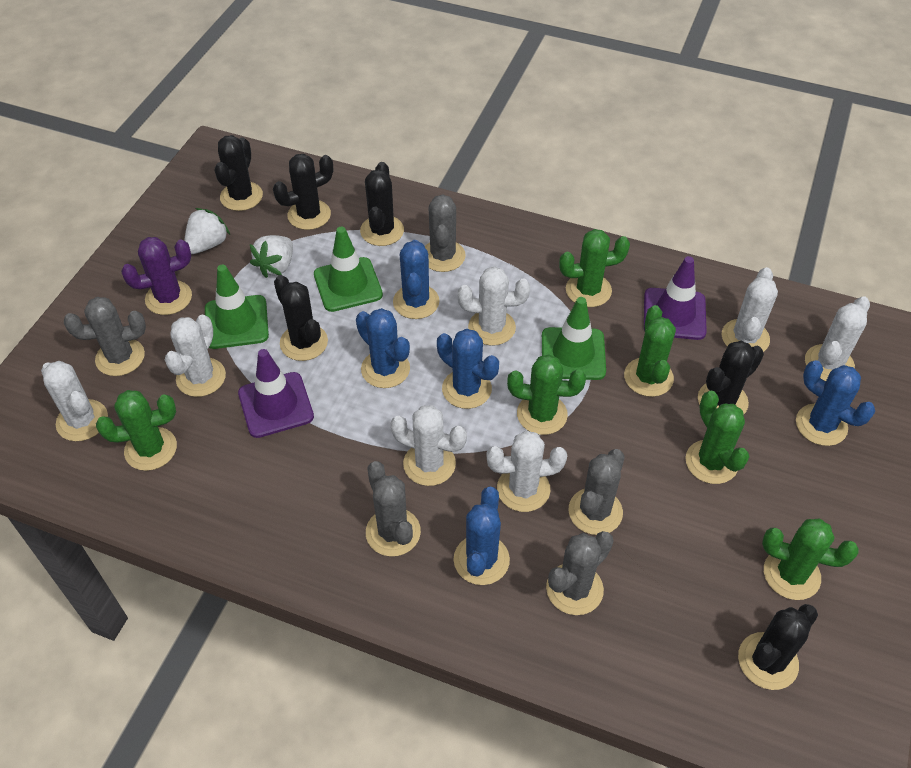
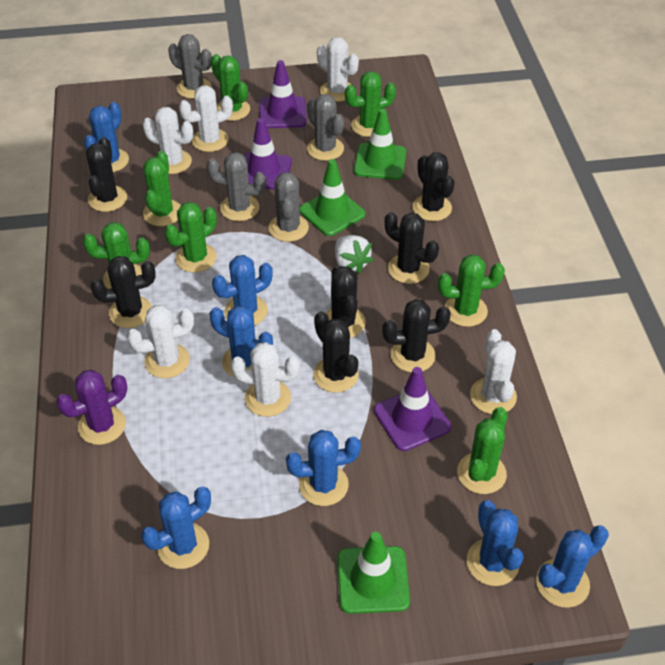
black cactus: [215,135,263,211] [273,154,333,230] [274,275,328,361] [360,162,404,246] [698,341,764,415] [738,604,818,690] = 6 -> [86,137,127,212] [90,256,156,328] [313,311,359,393] [326,265,366,338] [382,299,451,372] [385,212,439,284] [413,152,455,221] = 7
blue cactus: [356,308,410,388] [393,240,440,319] [437,329,499,409] [454,487,510,585] [796,360,875,446] = 5 -> [84,102,129,172] [141,487,211,569] [209,306,273,378] [212,255,273,326] [286,430,361,506] [467,500,524,586] [536,525,609,608] = 7
green cactus: [96,390,177,471] [507,354,586,435] [559,229,630,307] [624,305,676,397] [685,391,749,484] [762,519,859,600] = 6 -> [83,222,150,289] [143,151,181,226] [165,202,217,273] [211,54,250,121] [345,71,396,137] [438,254,505,327] [457,407,508,494] = 7
grey cactus: [64,297,146,376] [366,461,421,557] [425,194,466,272] [546,531,614,615] [568,449,625,535] = 5 -> [168,34,212,99] [207,152,266,221] [269,172,309,242] [307,94,344,161] = 4
purple traffic cone: [238,349,314,438] [644,256,707,340] = 2 -> [244,118,292,190] [259,60,307,128] [374,367,451,451] = 3
white cactus: [41,361,108,441] [165,315,226,397] [390,405,467,486] [458,266,530,346] [486,431,567,512] [722,267,778,352] [805,296,870,381] = 7 -> [127,305,194,378] [142,107,193,174] [179,86,233,152] [231,342,300,417] [317,37,359,102] [470,329,517,414] = 6
white strawberry: [184,208,230,254] [250,235,293,278] = 2 -> [335,235,373,274] = 1

